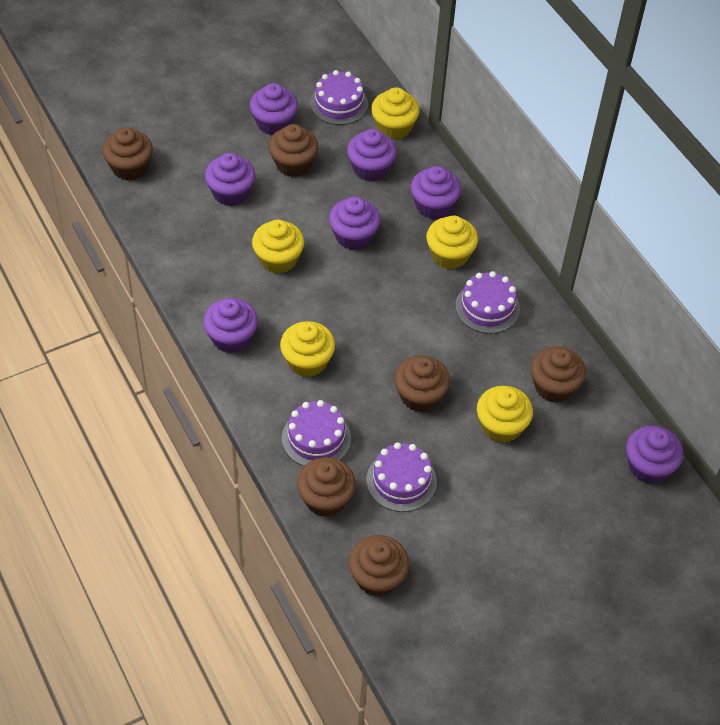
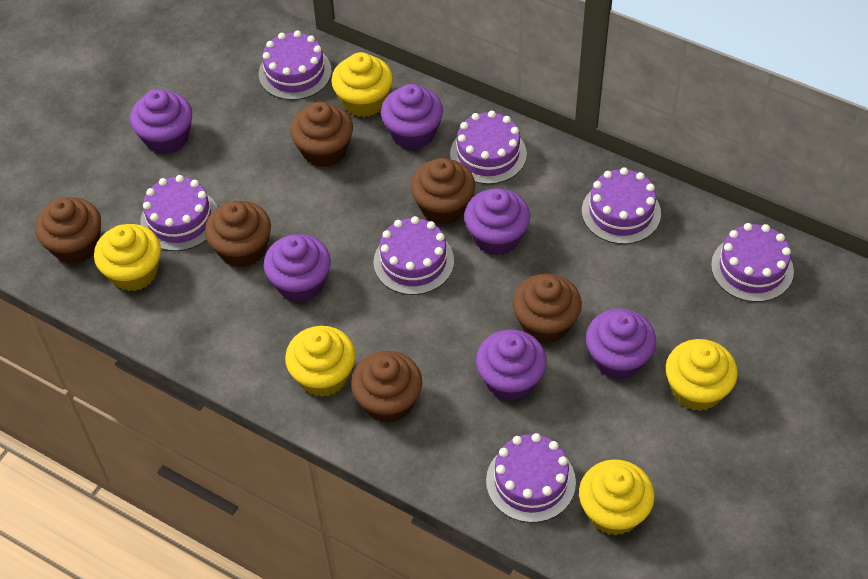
purple cake: [282,400,351,466] [310,70,368,125] [366,442,437,512] [455,271,520,334] = 4 -> [140,175,218,251] [259,31,332,100] [373,216,454,295] [450,111,527,184] [486,433,576,523] [582,167,661,244] [711,223,794,302] = 7
purple cupcake: [203,298,258,353] [205,153,255,206] [250,83,298,135] [329,196,381,250] [347,129,397,182] [411,166,461,219] [626,426,684,484] = 7 -> [130,89,192,154] [264,234,331,302] [381,84,443,150] [464,188,530,255] [476,330,547,401] [586,308,656,379] = 6

